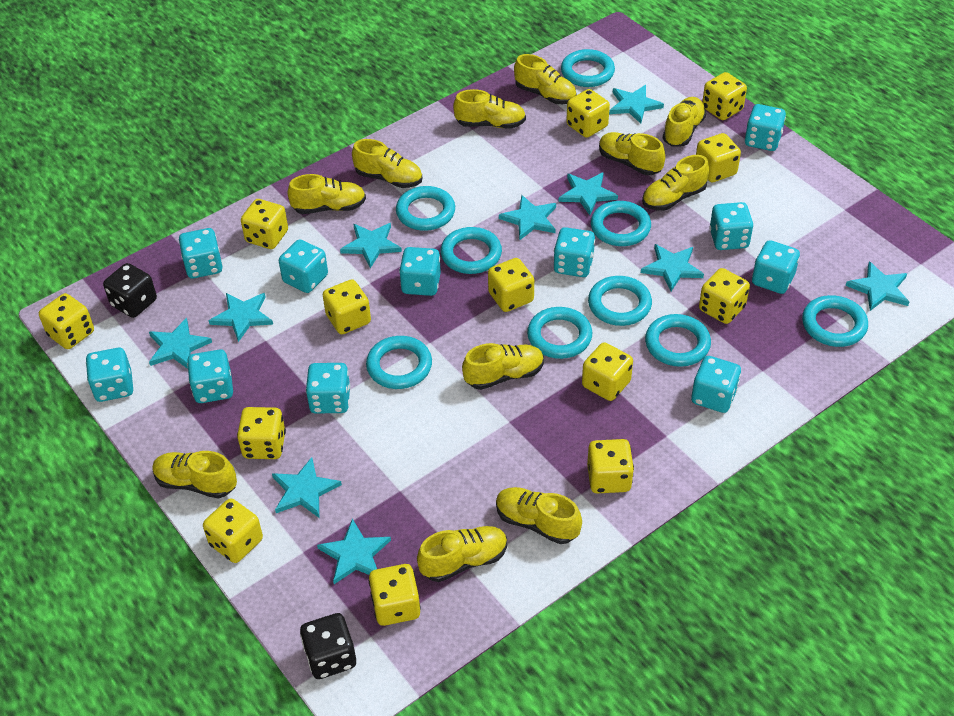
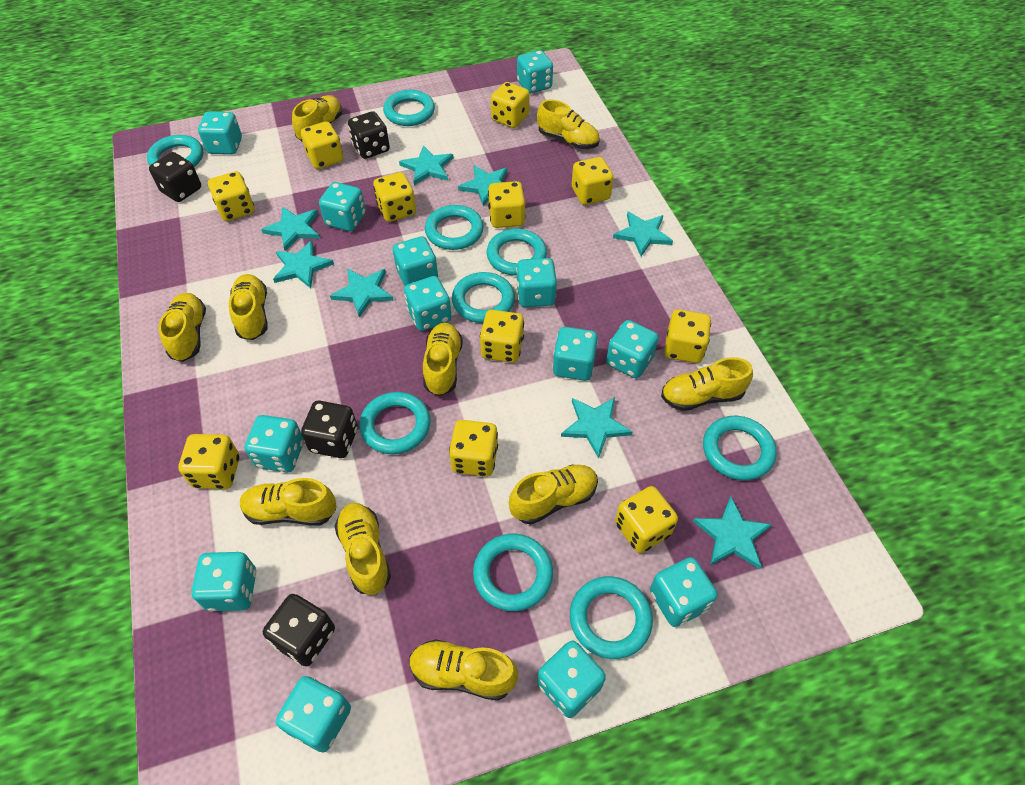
black dice: [103,263,157,318] [300,613,356,679] = 2 -> [149,152,201,202] [263,594,335,666] [301,401,358,458] [348,111,390,159] = 4
turquoise dice: [86,348,133,402] [179,228,223,279] [187,349,233,403] [279,239,328,293] [306,363,350,414] [399,247,441,296] [554,227,595,277] [691,356,741,413] [709,202,753,250] [745,104,786,151] [752,240,800,294] = 11 -> [191,552,256,611] [198,111,242,154] [245,415,304,472] [276,676,351,753] [319,182,366,231] [393,236,438,286] [404,276,452,331] [516,258,557,307] [517,50,553,94] [537,641,606,718] [553,327,598,381] [606,320,659,378] [650,557,718,627] = 13
turquoise star: [149,318,212,369] [209,293,273,342] [272,457,342,518] [317,519,391,584] [340,223,402,268] [499,195,556,241] [559,173,618,215] [609,85,664,124] [641,244,704,291] [846,261,909,311] = 10 -> [261,207,320,251] [273,240,334,289] [330,269,394,318] [399,145,454,185] [458,165,507,206] [561,397,633,459] [613,211,673,256] [693,497,772,569] = 8
yellow dice: [39,293,94,349] [203,498,263,563] [237,407,286,459] [241,199,288,249] [323,279,371,334] [369,564,421,626] [488,258,534,312] [566,89,610,138] [582,342,633,401] [587,439,634,493] [696,133,741,182] [699,268,750,324] [702,72,747,120] = 13 -> [178,434,239,489] [208,171,254,221] [301,121,343,169] [373,172,416,222] [449,420,498,477] [480,310,524,363] [488,181,525,228] [491,82,530,128] [572,157,614,205] [615,486,678,553] [664,309,711,363] = 11
yellow shoe: [152,451,237,499] [287,174,366,214] [352,139,422,188] [417,526,507,582] [453,89,526,128] [462,343,544,390] [496,487,582,544] [514,54,577,104] [599,132,665,175] [642,155,709,211] [663,97,706,147] = 11 -> [158,293,206,362] [229,274,267,340] [240,478,337,526] [292,95,342,141] [335,503,391,595] [409,639,518,701] [423,323,463,396] [509,465,598,524] [537,100,600,149] [661,357,753,411] = 10

